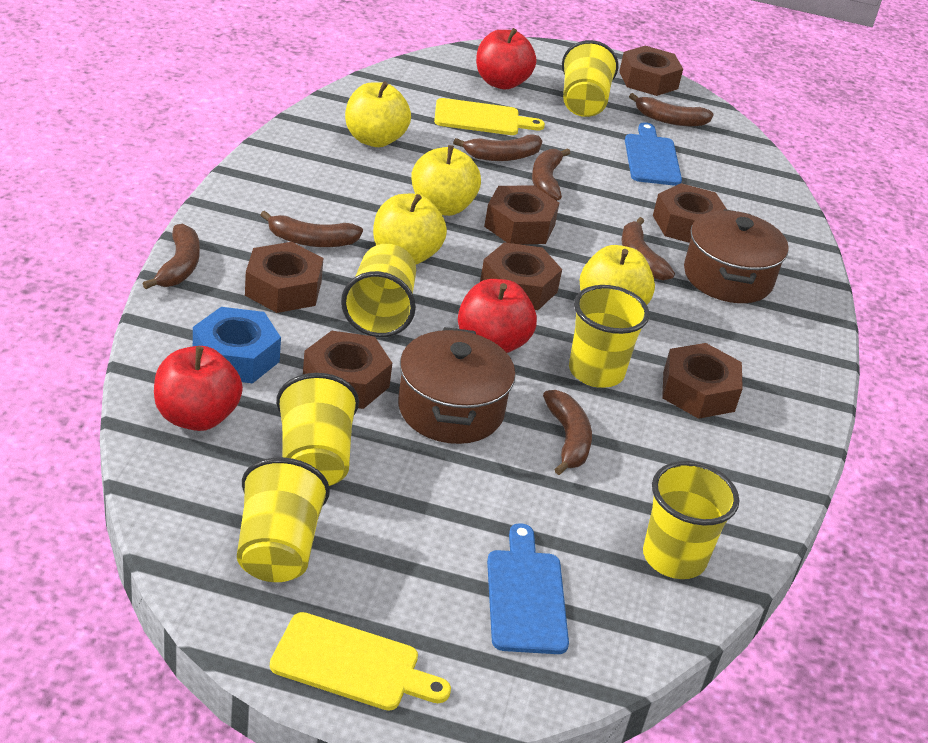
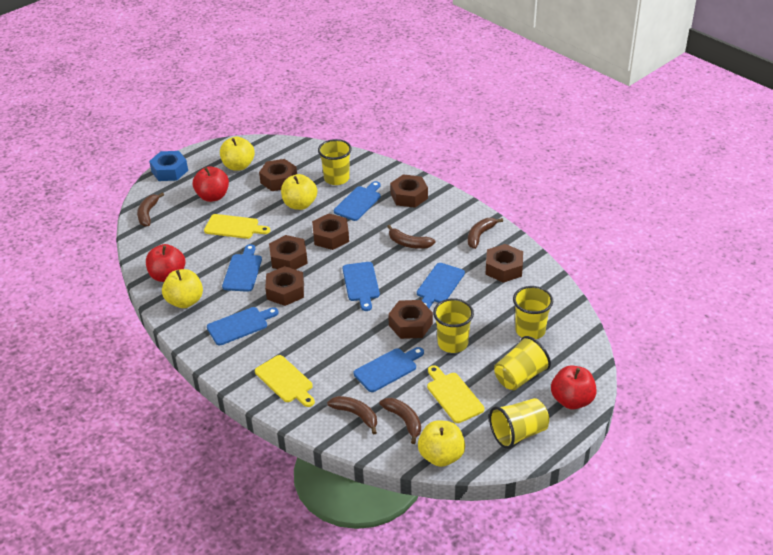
blue cutting board: [487,523,569,654] [625,122,682,186] = 2 -> [207,307,279,345] [222,244,262,292] [334,181,381,221] [343,262,380,311] [354,347,424,392] [417,263,465,308] = 6
brown banana: [143,224,200,289] [260,211,363,247] [453,134,542,161] [532,148,570,200] [543,390,592,475] [621,217,675,281] [629,93,714,126] = 7 -> [137,192,164,227] [327,396,377,435] [379,398,421,444] [387,225,436,249] [468,218,503,249] = 5
brown pot: [398,327,516,444] [684,209,789,303] = 2 -> none = 0
yellow cup: [237,457,330,582] [276,373,359,486] [341,244,416,337] [562,40,619,117] [569,285,650,388] [643,461,739,579] = 6 -> [318,139,352,185] [433,298,474,353] [489,398,549,449] [494,336,551,390] [513,286,553,339] = 5
yellow cutting board: [270,612,451,711] [434,98,545,135] = 2 -> [204,214,270,239] [255,355,315,407] [427,365,484,423] = 3

